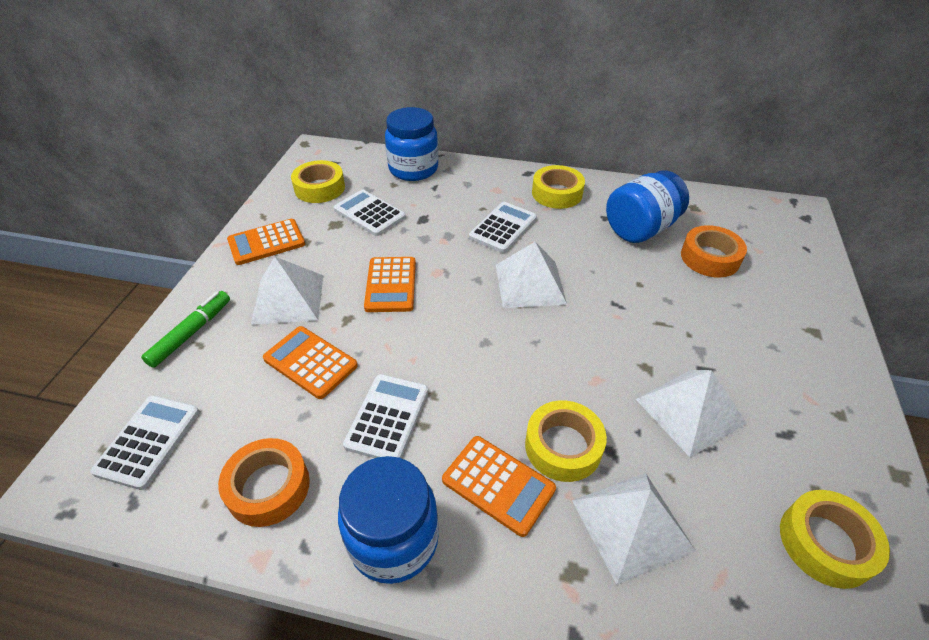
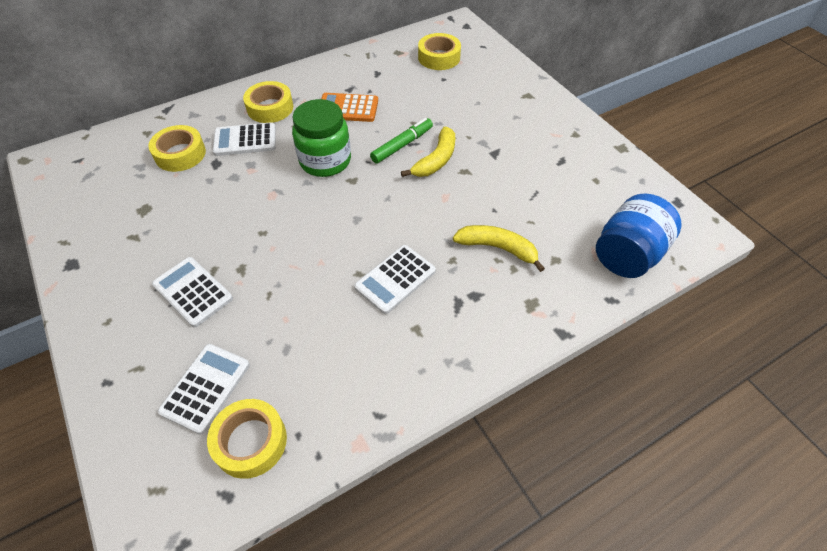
blue jar: [338,456,439,584] [385,107,438,181] [606,170,689,243] = 3 -> [596,193,682,278] = 1
green jar: none = 0 -> [292,99,351,177] = 1
orange calculator: [227,219,305,265] [263,326,358,399] [364,257,416,312] [442,436,556,537] = 4 -> [321,93,378,122] = 1
orange tape: [218,438,310,527] [681,225,747,278] = 2 -> none = 0
white pyramid: [251,257,323,325] [496,242,567,308] [572,473,696,585] [636,370,747,457] = 4 -> none = 0
yellow banana: none = 0 -> [401,127,455,177] [453,225,545,272] = 2

